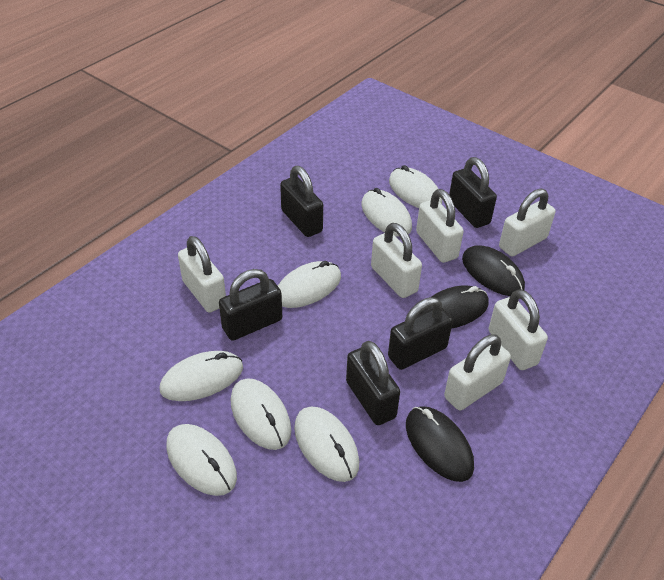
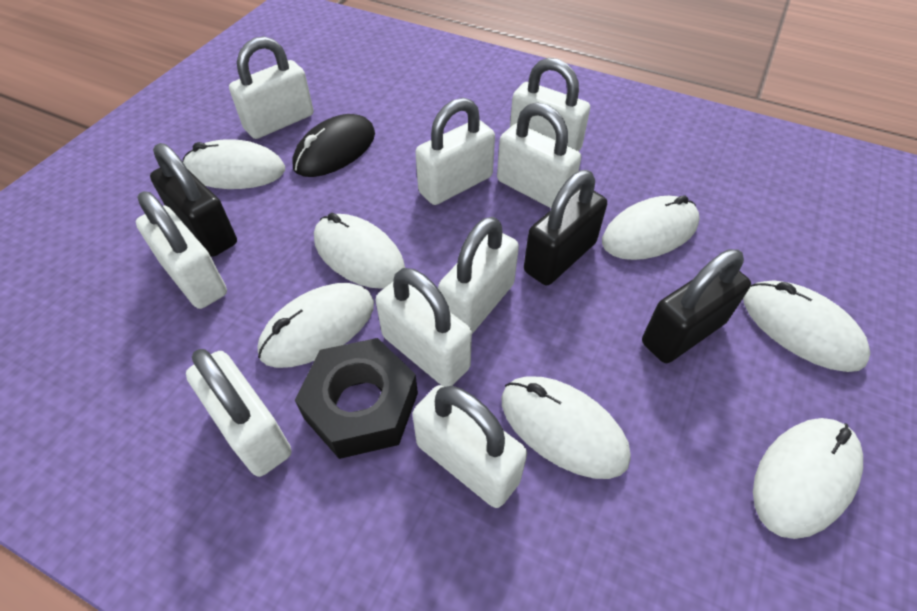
black mouse: [406,406,474,482] [420,285,489,329] [462,246,525,296] = 3 -> [292,114,375,177] = 1
black nut: none = 0 -> [295,338,418,459] = 1
black padlock: [219,269,282,341] [280,166,323,237] [346,341,400,425] [388,297,453,370] [449,157,497,228] = 5 -> [150,143,237,257] [524,170,607,285] [642,249,751,363] = 3
white padlock: [178,236,226,313] [371,223,422,298] [416,189,464,263] [444,335,511,410] [489,289,548,370] [499,189,555,256] = 6 -> [136,191,227,309] [186,349,292,477] [229,36,314,139] [376,268,472,387] [412,385,527,508] [415,98,495,205] [438,217,519,334] [497,102,581,208] [510,58,590,152] = 9

